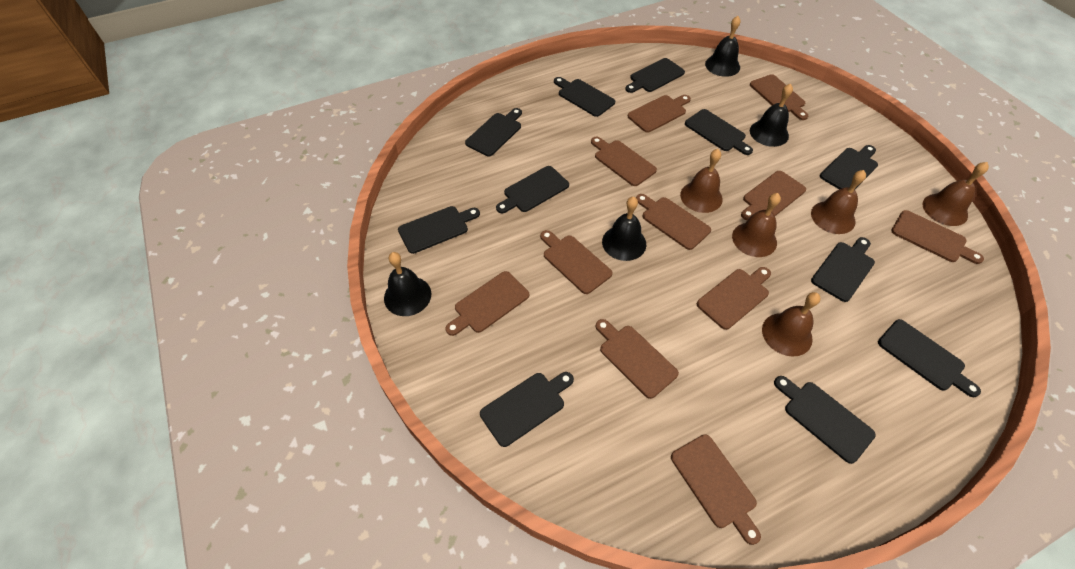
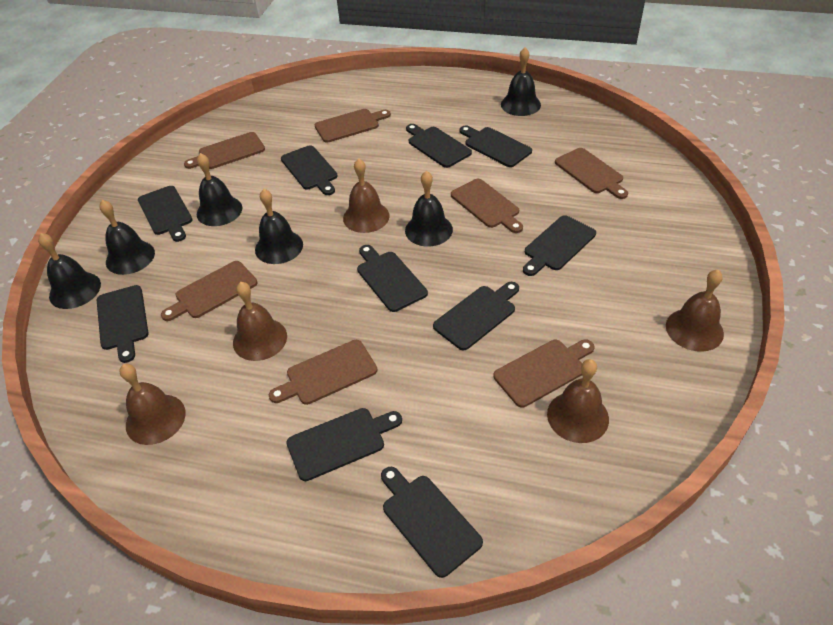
black bell: [384,252,431,316] [602,197,646,261] [705,16,741,77] [750,84,793,147] = 4 -> [38,233,101,309] [99,200,155,275] [197,153,242,226] [255,189,303,264] [405,171,453,246] [501,48,541,116] = 6
black cutting board: [398,206,480,254] [465,108,522,156] [480,372,574,447] [496,166,569,213] [554,77,615,117] [625,58,685,93] [685,109,753,155] [774,376,876,464] [811,237,875,302] [820,145,878,190] [878,319,981,397] = 11 -> [97,285,148,363] [138,186,192,242] [281,145,338,195] [286,408,402,481] [357,245,428,312] [381,467,483,578] [406,124,472,168] [433,282,519,351] [460,126,532,167] [523,215,596,276] = 10
brown cutting board: [445,271,529,336] [540,230,612,294] [591,137,657,186] [596,319,679,399] [628,95,691,133] [636,194,711,250] [671,434,761,545] [697,267,771,330] [741,171,806,220] [750,74,808,120] [891,210,984,264] = 11 -> [161,261,257,321] [184,132,265,169] [269,340,377,405] [315,109,391,143] [451,179,523,233] [493,340,595,408] [555,148,628,199] = 7

